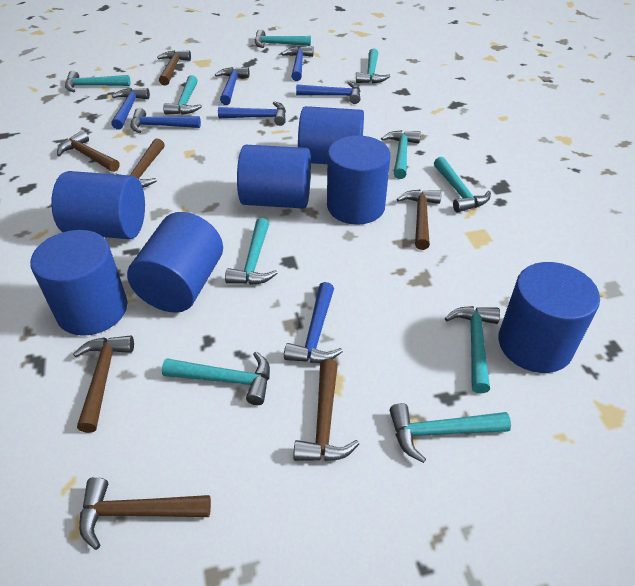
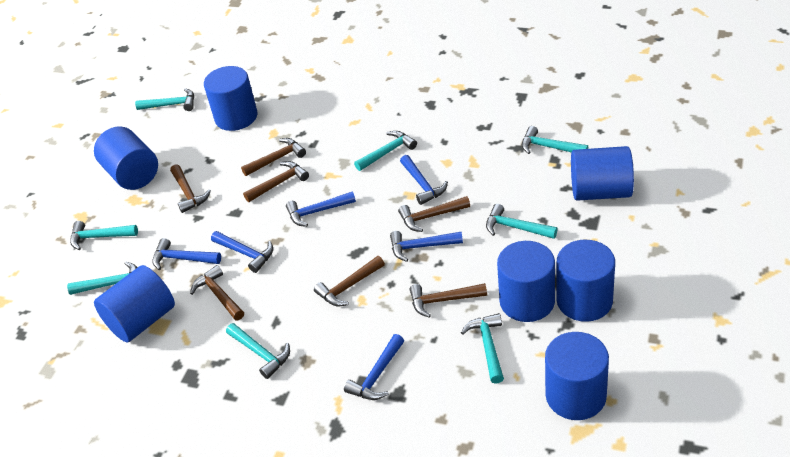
blue hammer: [111,88,150,129] [130,108,201,133] [215,67,249,105] [218,101,286,126] [281,46,313,81] [284,282,343,363] [296,81,360,104] = 7 -> [152,238,221,270] [211,231,273,273] [286,192,356,227] [344,334,404,400] [390,231,463,262] [400,155,448,205] = 6
turquoise hammer: [65,71,130,92] [162,351,270,405] [163,75,202,115] [225,218,278,285] [255,29,311,48] [356,49,390,83] [381,130,421,179] [390,403,511,463] [434,157,491,213] [445,306,500,393] = 10 -> [67,262,137,295] [70,221,138,250] [135,88,194,111] [226,323,290,379] [354,131,417,171] [461,313,504,384] [486,204,557,239] [522,126,588,154] = 8

